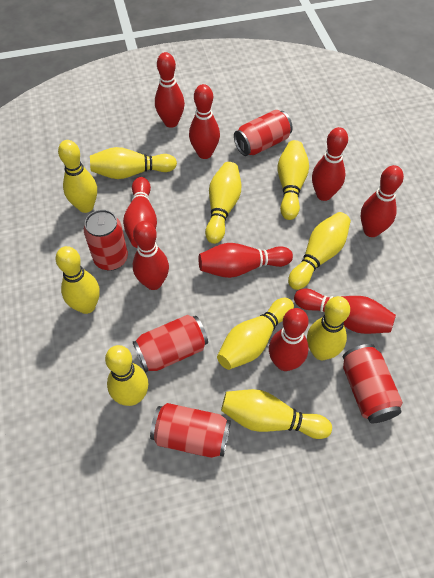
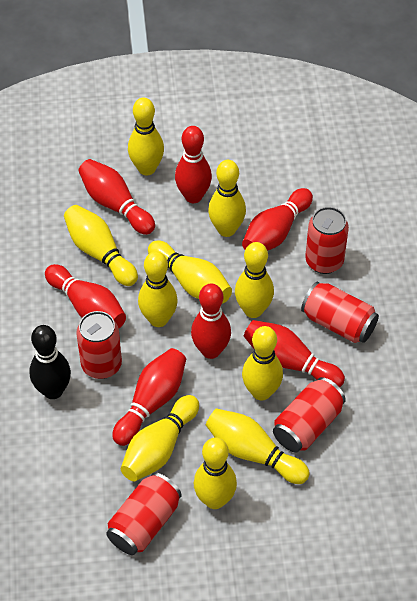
black bowling pin: none = 0 -> [30,325,71,399] = 1
red bowling pin: [123,177,157,248] [133,221,169,290] [155,52,185,128] [189,84,220,159] [198,243,293,278] [269,308,308,371] [294,289,396,334] [312,127,348,201] [361,165,404,237] = 9 -> [45,264,126,328] [78,159,155,235] [112,348,186,446] [175,126,212,203] [191,283,231,359] [242,188,313,251] [244,320,345,388] = 7

